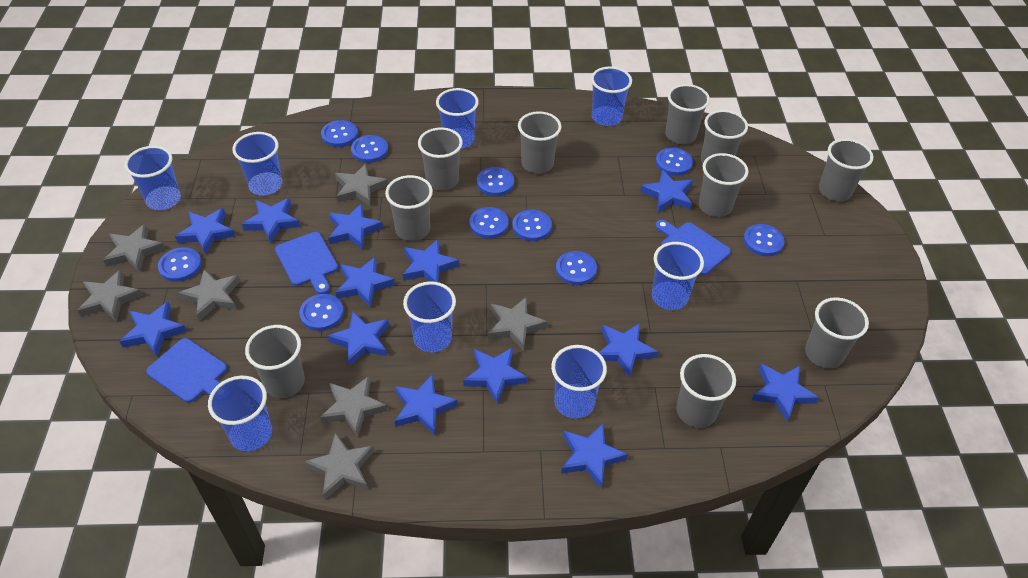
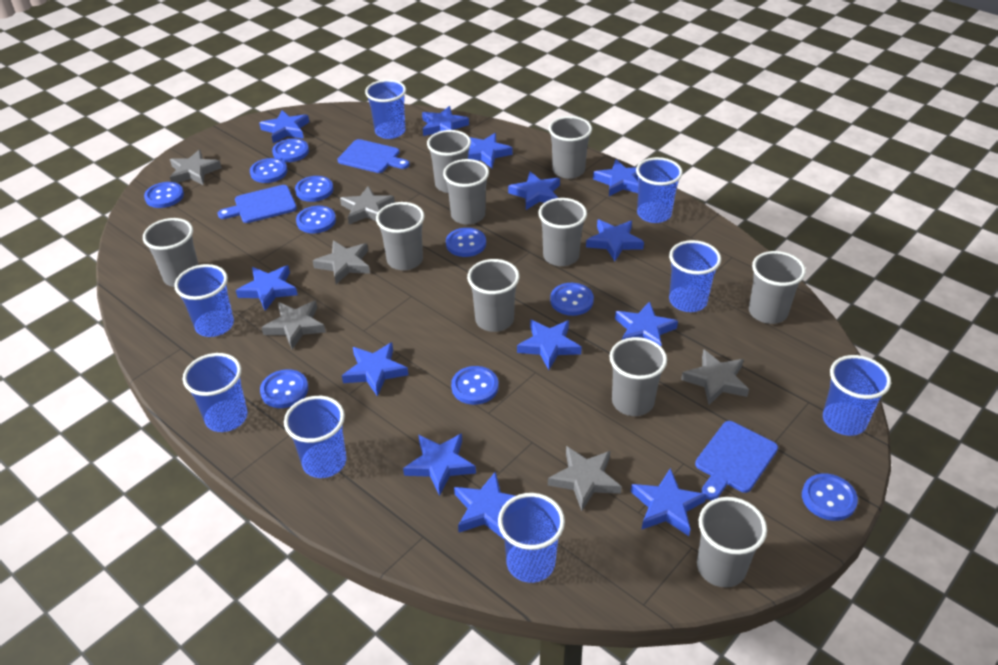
grey star: [77,269,143,322] [103,224,165,272] [178,269,240,321] [304,432,374,499] [320,376,388,437] [335,163,388,206] [488,297,547,351] = 7 -> [170,150,222,185] [261,301,326,349] [313,240,370,284] [340,186,395,224] [548,446,622,511] [681,349,749,405] = 6

